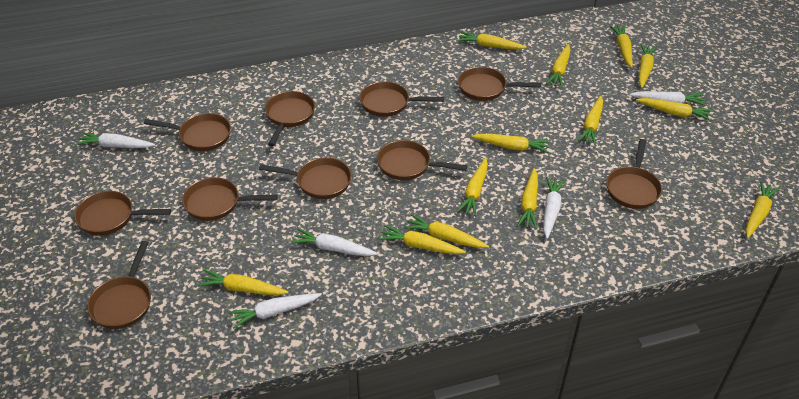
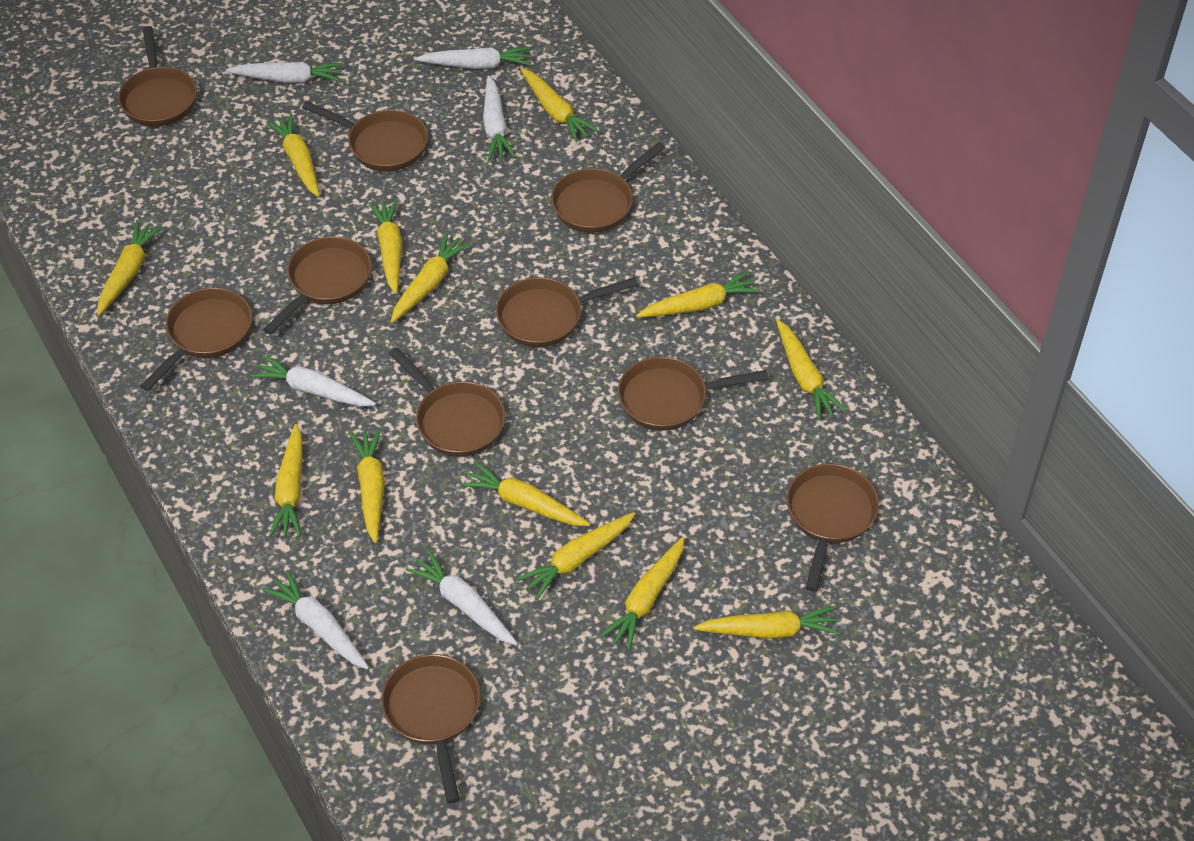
white carrot: [76,132,155,148] [228,293,322,329] [291,228,378,256] [543,177,565,239] [629,91,706,105] = 5 -> [226,62,343,83] [250,355,376,406] [262,570,369,669] [405,550,518,645] [415,47,531,69] [483,76,516,160] = 6

